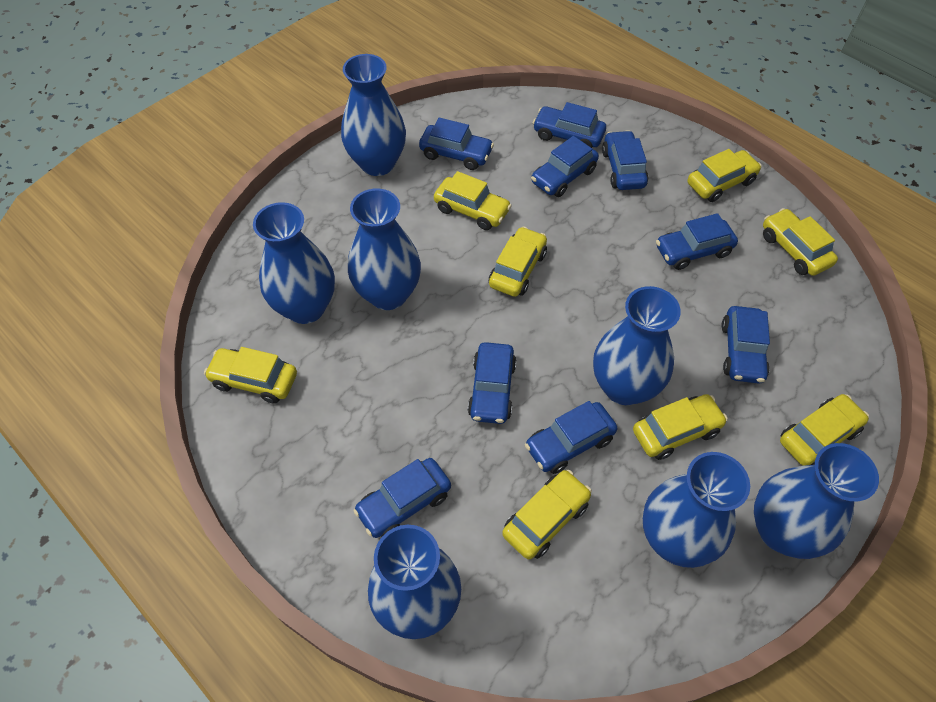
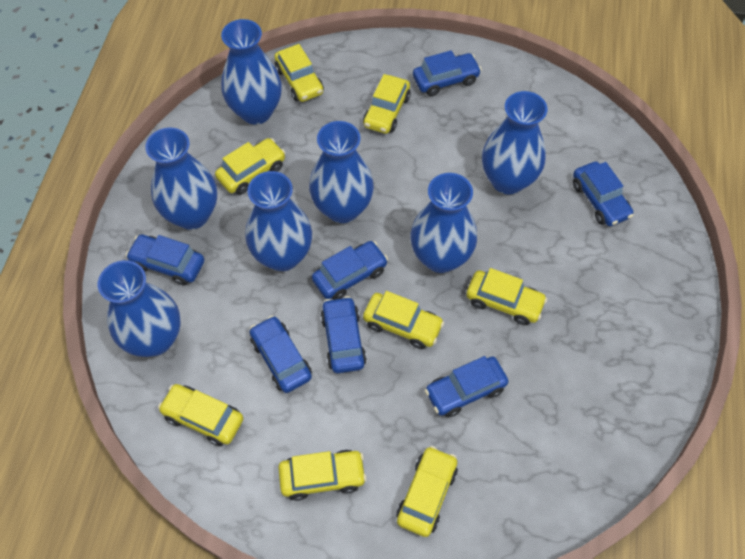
blue car: [353,458,451,538] [419,118,494,170] [468,342,517,424] [525,401,617,474] [531,136,599,197] [533,102,606,148] [602,130,648,190] [656,213,738,270] [721,306,770,384] = 9 -> [126,234,204,286] [250,316,312,393] [312,241,388,300] [321,296,367,373] [413,50,482,96] [425,356,508,417] [573,161,633,226] = 7

